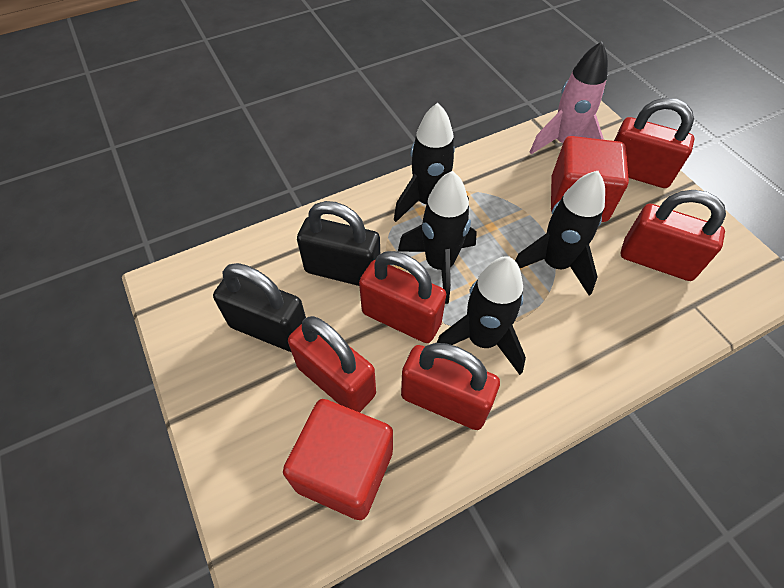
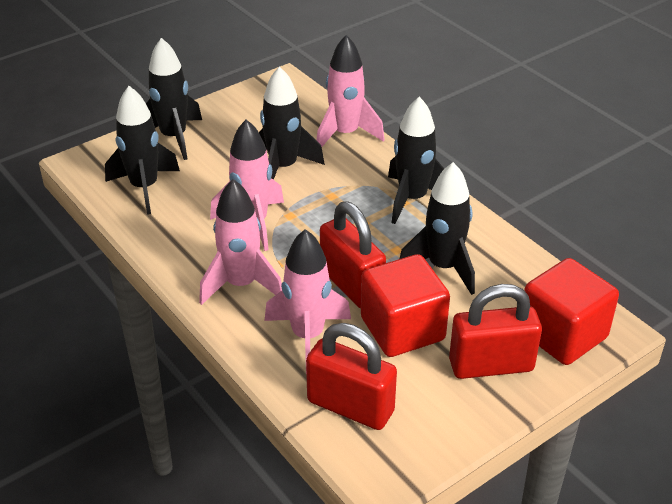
black padlock: [213,263,306,352] [297,201,380,286] = 2 -> none = 0
black rocket: [394,103,469,222] [398,171,477,304] [437,256,526,375] [515,171,605,296] = 4 -> [105,86,180,215] [146,38,202,160] [259,66,325,180] [388,97,444,224] [399,162,475,295] = 5
pink rocket: [530,41,608,154] = 1 -> [199,179,282,305] [210,119,284,251] [264,229,351,359] [316,35,385,147] = 4
red padlock: [288,316,376,413] [359,251,446,343] [401,343,500,430] [614,98,695,188] [621,190,726,281] = 5 -> [306,323,397,430] [320,201,386,309] [449,284,542,379] = 3

